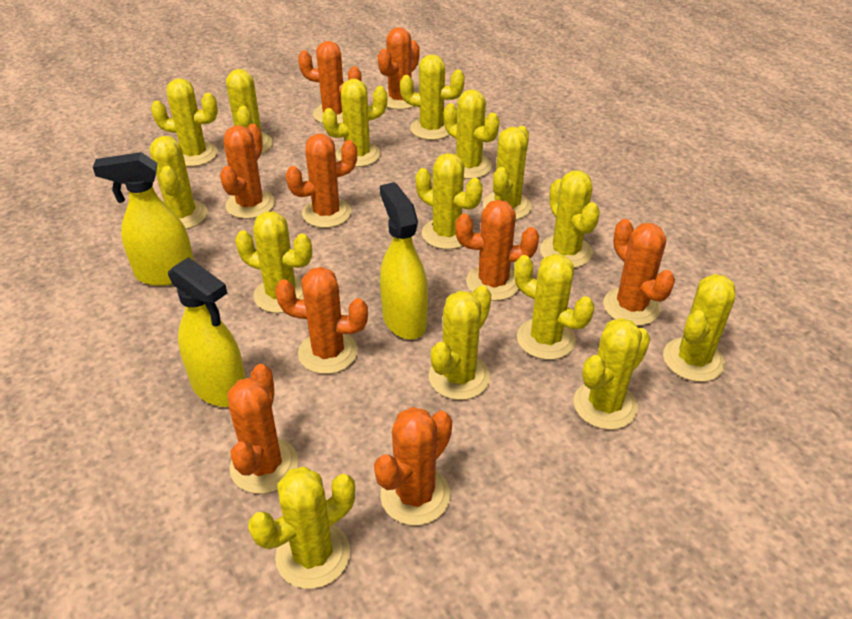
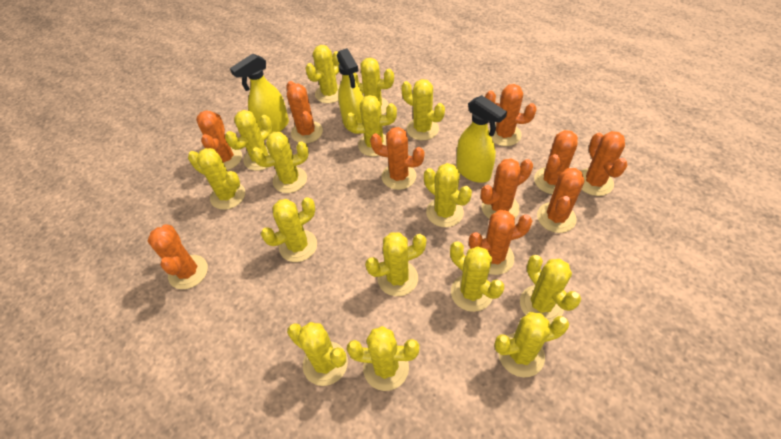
orange cactus: [220,124,275,219] [227,364,298,494] [275,267,368,374] [285,134,357,228] [298,41,362,123] [374,407,452,525] [378,27,420,110] [456,200,539,301] [604,219,675,326] = 9 -> [148,224,208,289] [196,110,242,170] [287,81,323,144] [370,127,424,190] [469,210,532,275] [481,158,533,219] [485,84,536,146] [534,130,578,194] [537,168,585,233] [581,131,628,196] = 10

